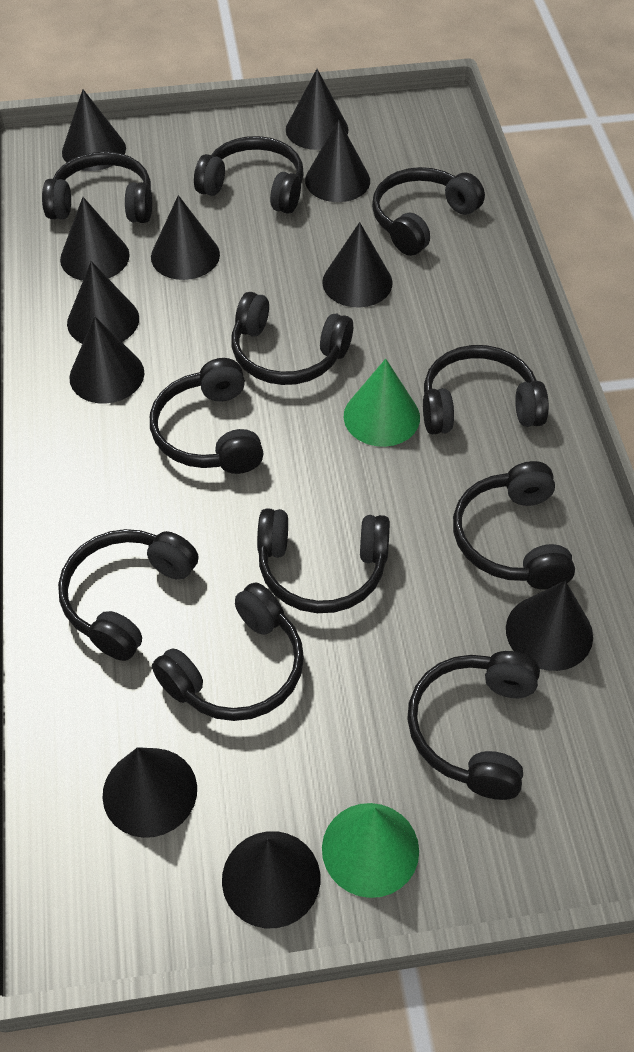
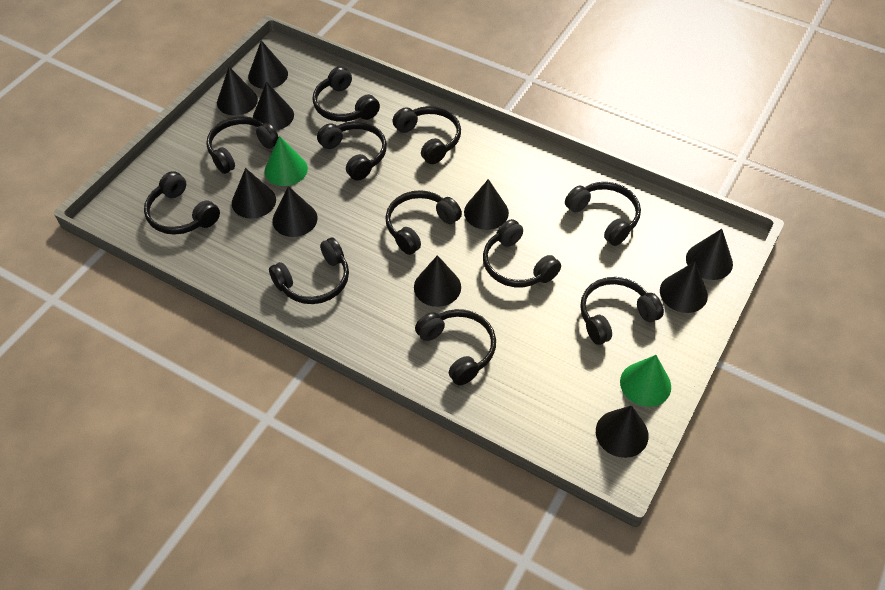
black cone: [60,197,130,281] [62,89,126,171] [67,261,139,344] [69,316,145,404] [102,747,197,838] [151,195,220,280] [222,831,320,928] [286,69,348,150] [305,119,370,202] [322,222,393,308] [506,581,593,671] = 11 -> [217,67,258,115] [232,168,276,219] [248,40,288,89] [253,82,294,131] [272,186,318,237] [414,255,461,307] [464,179,509,230] [596,405,649,458] [660,261,708,313] [686,229,733,280] = 10

